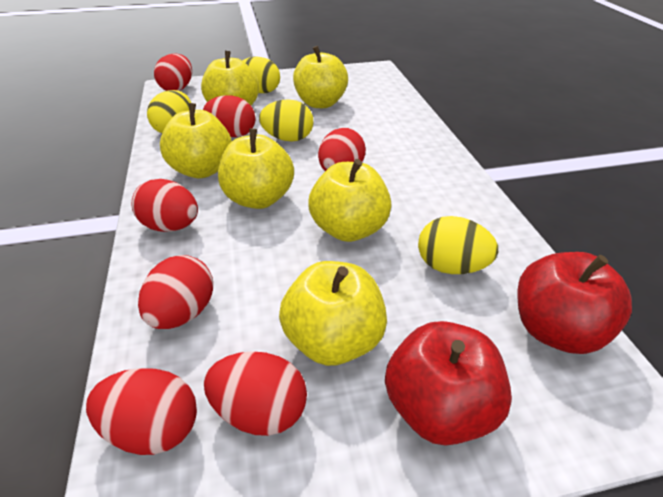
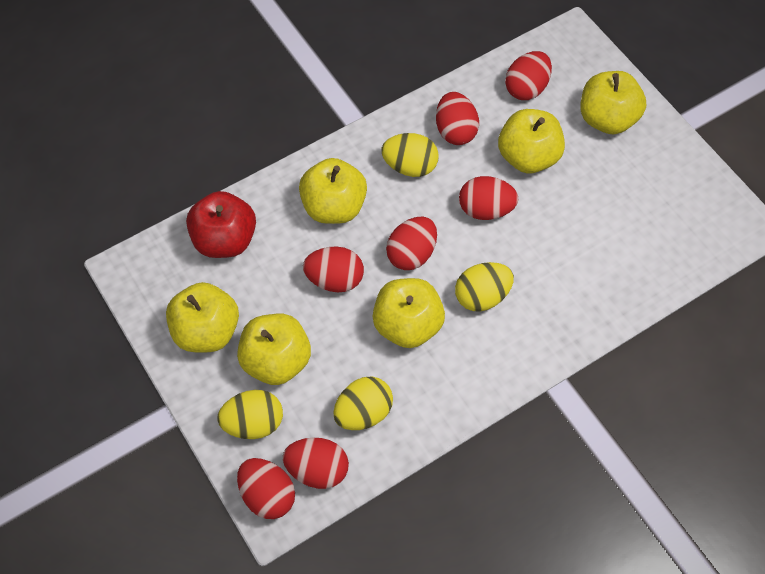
red apple: [385,321,512,446] [517,252,632,354] = 2 -> [186,191,256,258] = 1

